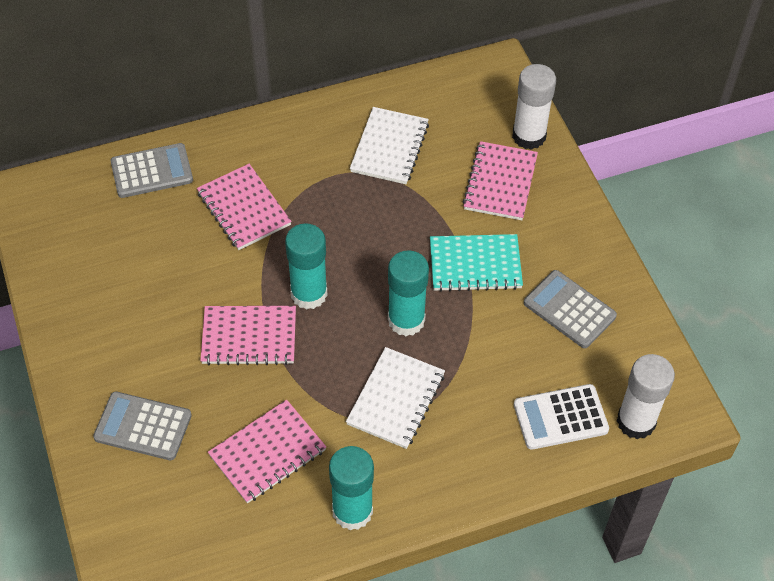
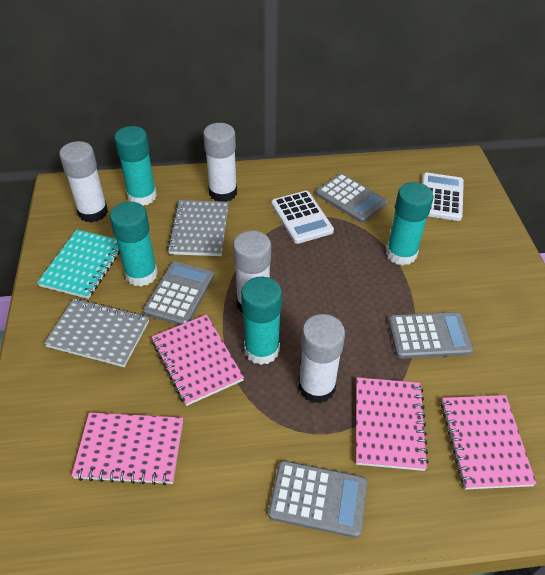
grey calculator: [93,391,192,460] [110,143,193,198] [524,270,617,348] = 3 -> [143,261,214,325] [268,460,367,538] [316,173,387,223] [388,312,473,359] = 4
grey notebook: none = 0 -> [44,299,149,367] [167,200,229,256] = 2
turquoise glue stick: [285,223,328,310] [329,446,374,530] [388,250,429,336] = 3 -> [110,202,158,286] [114,126,157,206] [241,276,282,365] [386,182,434,266] = 4
white calculator: [514,384,609,450] = 1 -> [271,191,334,244] [422,173,464,221] = 2
white glue stick: [512,64,556,150] [617,354,675,439] = 2 -> [59,141,108,223] [203,123,237,202] [233,231,271,313] [299,314,345,404] = 4
white notebook: [346,347,445,449] [350,107,429,184] = 2 -> none = 0

